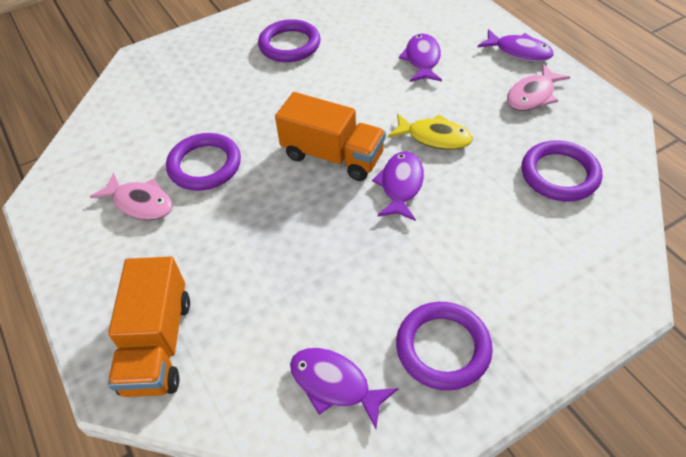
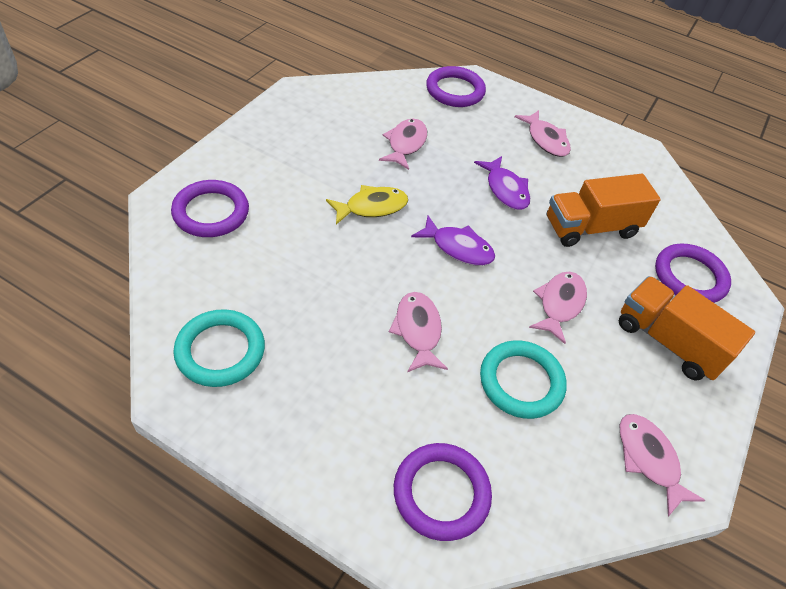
pink fish: [90,172,172,220] [507,64,570,111] = 2 -> [379,119,427,170] [388,292,448,372] [515,110,571,157] [529,272,587,344] [619,414,705,517] = 5
purple fish: [290,348,398,429] [372,151,424,221] [399,34,442,82] [478,29,554,62] = 4 -> [411,216,495,266] [474,156,530,210] = 2
turquoise ring: none = 0 -> [173,309,265,387] [480,340,567,419] = 2

